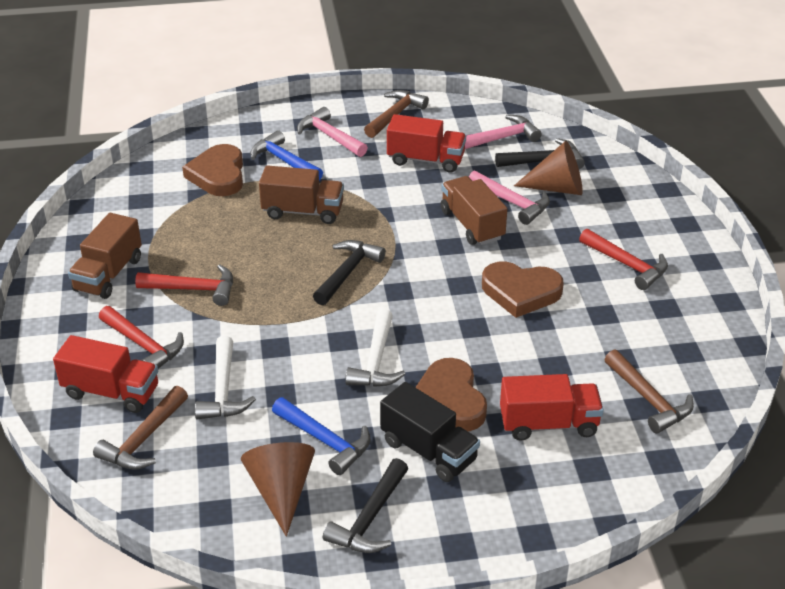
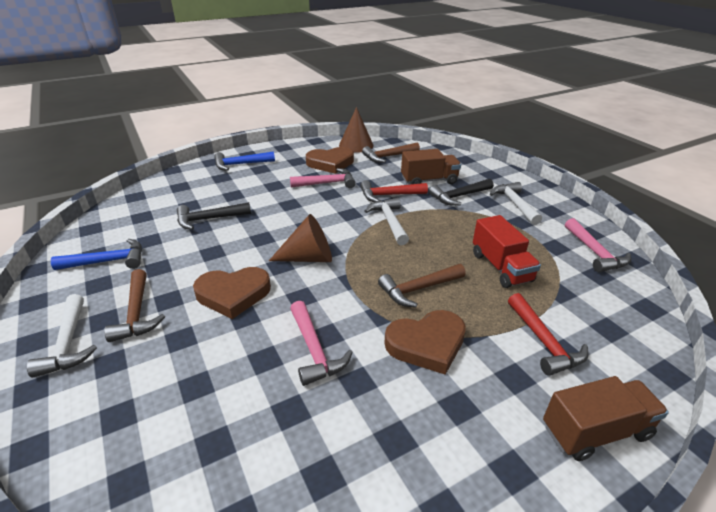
black hammer: [313,240,386,305] [323,458,408,553] [495,138,585,169] = 3 -> [177,202,251,230] [429,179,494,206] = 2
black truck: [380,382,480,482] = 1 -> none = 0
brown truck: [68,213,142,299] [259,165,344,224] [441,176,507,245] = 3 -> [401,149,461,184] [543,376,669,461] = 2
red hammer: [99,306,184,369] [135,264,233,306] [579,229,668,290] = 3 -> [360,180,428,202] [508,293,588,376] = 2
red truck: [53,335,158,413] [387,114,466,173] [500,374,604,441] = 3 -> [473,215,541,288] = 1
white hammer: [195,336,256,420] [345,309,405,387] = 2 -> [27,294,97,378] [365,198,409,245] [490,182,542,225] = 3

